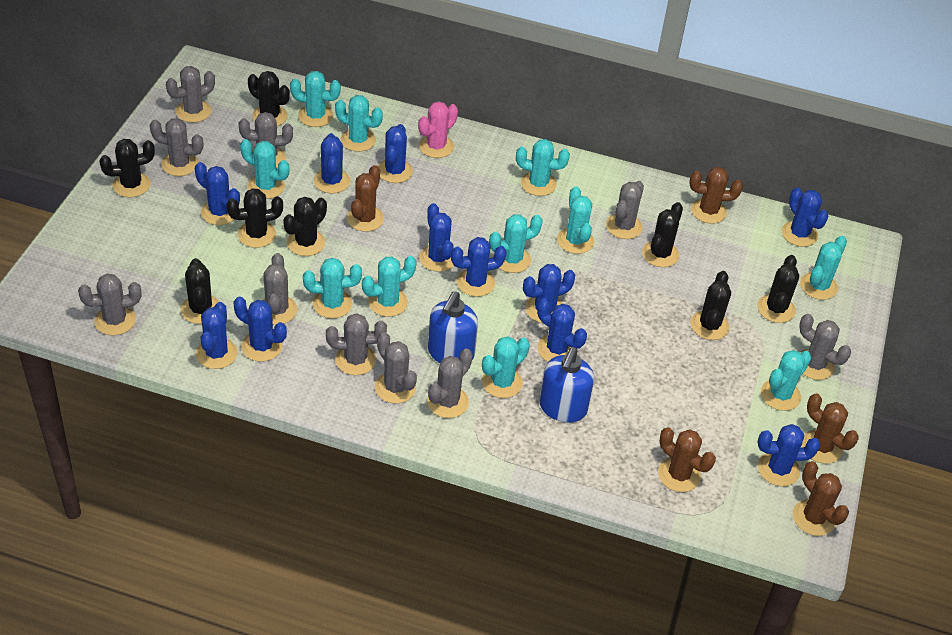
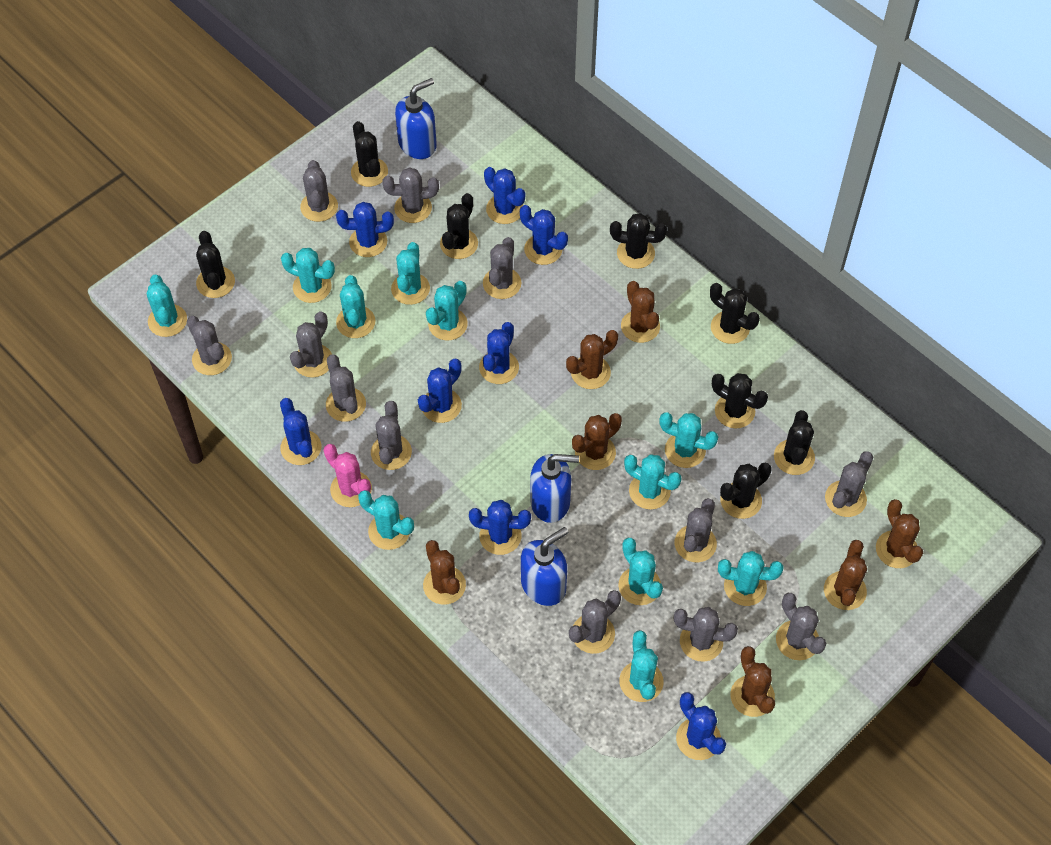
blue cactus: [195,162,240,225] [196,302,238,369] [234,296,287,362] [314,133,350,194] [378,124,413,183] [419,203,454,272] [451,237,507,297] [523,264,575,323] [537,298,587,362] [758,424,820,486] [782,187,828,247] = 11 -> [280,398,321,465] [336,202,394,257] [418,359,462,423] [469,500,531,555] [479,322,519,384] [484,167,525,224] [520,205,568,265] [676,692,726,760] = 8
blue soap dispenser: [428,291,478,363] [539,347,594,422] = 2 -> [395,78,437,159] [521,527,569,606] [530,454,579,523] = 3
brown cactus: [347,165,384,232] [658,427,716,492] [689,167,743,224] [793,461,849,536] [801,394,859,464] = 5 -> [423,540,466,605] [566,330,618,389] [572,413,622,470] [621,281,660,343] [730,646,775,717] [824,540,867,610] [876,499,923,568] = 7
grey cactus: [78,274,142,335] [150,118,203,176] [166,66,215,123] [239,112,293,168] [263,253,297,325] [326,313,387,375] [375,332,417,404] [427,348,473,418] [606,181,644,239] [799,314,851,380] = 10 -> [187,316,232,375] [290,311,332,378] [300,160,338,222] [326,354,366,422] [371,401,412,470] [382,167,439,223] [483,237,521,299] [569,590,621,654] [674,607,738,662] [675,498,717,562] [776,593,827,660] [825,451,873,517] = 12

